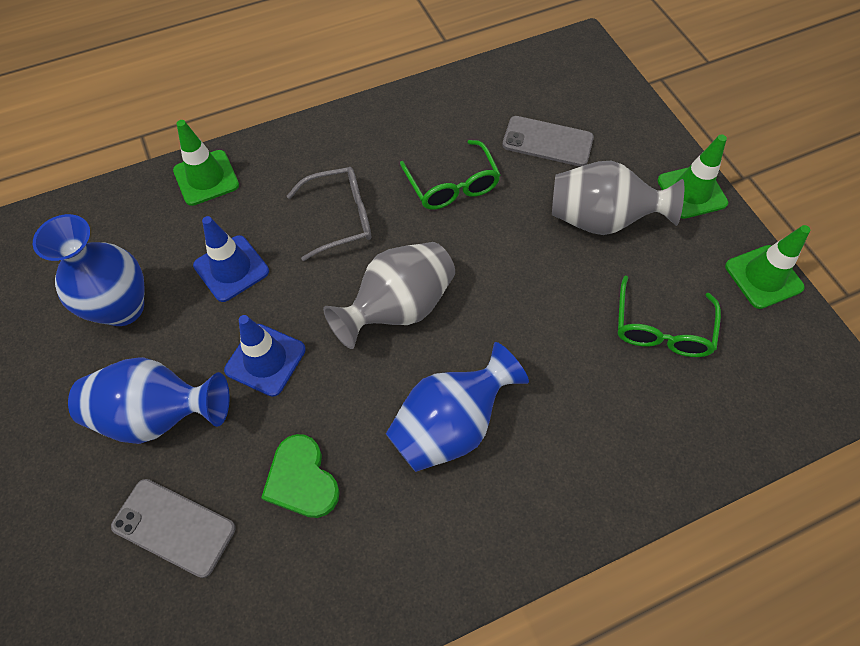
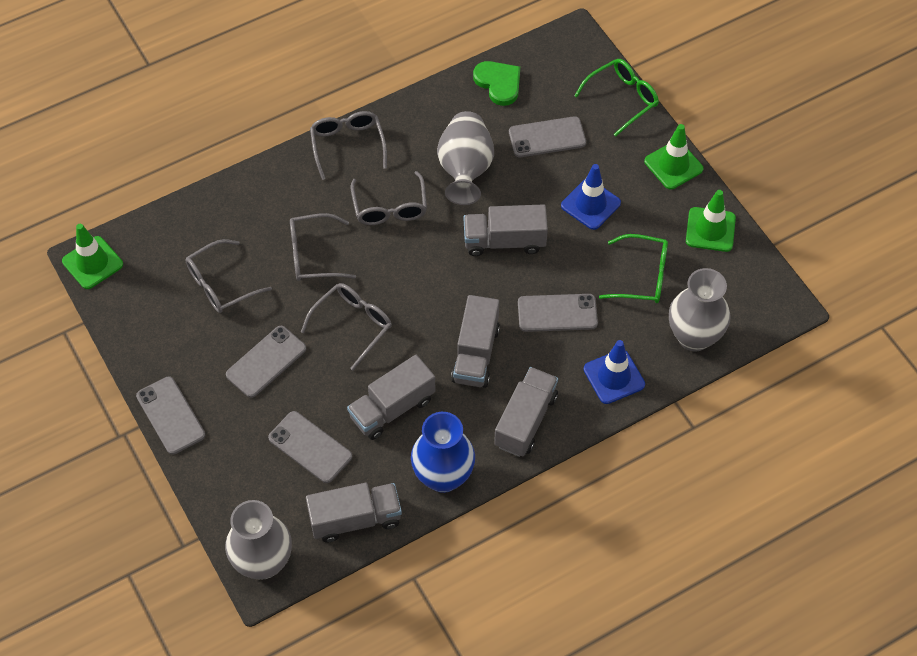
blue vase: [33,214,145,326] [68,357,230,444] [386,342,529,472] = 3 -> [411,412,475,493] = 1
grey glasses: [287,167,371,261] = 1 -> [185,239,272,313] [290,213,356,281] [301,283,392,370] [310,111,387,180] [351,171,427,225] = 5
grey phone: [111,479,236,578] [502,116,594,167] = 2 -> [136,377,205,455] [226,326,306,398] [268,411,352,483] [509,116,586,157] [518,294,598,332] = 5
grey truck: none = 0 -> [306,483,402,542] [347,355,436,440] [451,295,500,388] [464,204,548,256] [494,367,558,457] = 5
grey vase: [323,242,455,349] [552,161,684,235] = 2 -> [225,500,292,579] [437,111,494,205] [669,268,731,352] = 3

